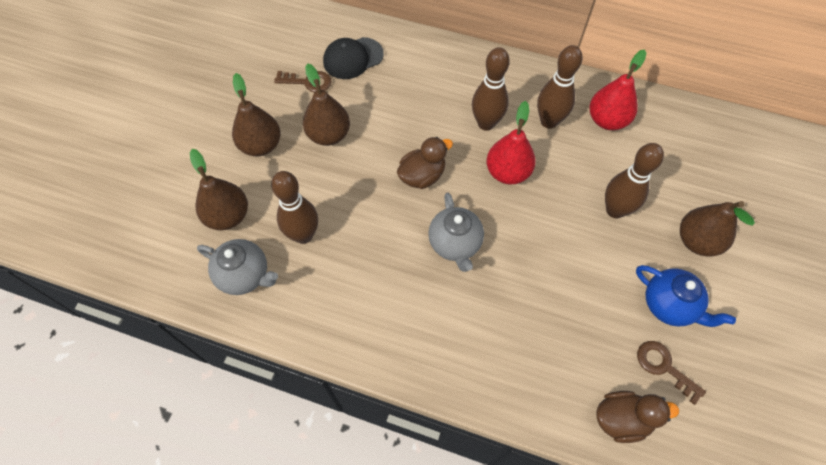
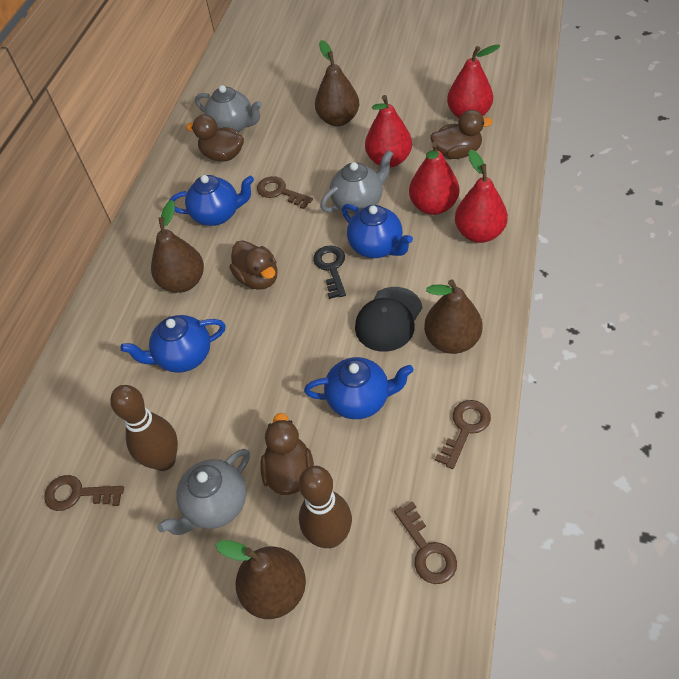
black key: none = 0 -> [313,245,346,299] = 1
blue teapot: [636,265,736,327] = 1 -> [120,315,226,373] [169,175,254,226] [304,357,414,419] [342,204,413,258] = 4
brown bowling pin: [271,171,318,244] [472,47,510,131] [537,45,582,129] [605,143,664,218] = 4 -> [110,385,178,471] [299,466,352,548] = 2
brown duck: [397,137,453,189] [596,391,679,443] = 2 -> [186,115,244,162] [229,240,278,290] [260,413,314,495] [430,110,493,159] = 4
brown key: [274,71,331,93] [637,341,706,405] = 2 -> [44,475,124,511] [257,176,313,209] [394,501,457,584] [435,400,491,469] = 4
grey teapot: [197,239,278,295] [428,193,484,272] = 2 -> [157,449,250,535] [195,85,262,133] [320,150,393,214] = 3
red pear: [486,101,536,184] [590,49,646,130] = 2 -> [365,95,412,167] [409,142,459,215] [447,44,500,118] [455,149,508,243] = 4

